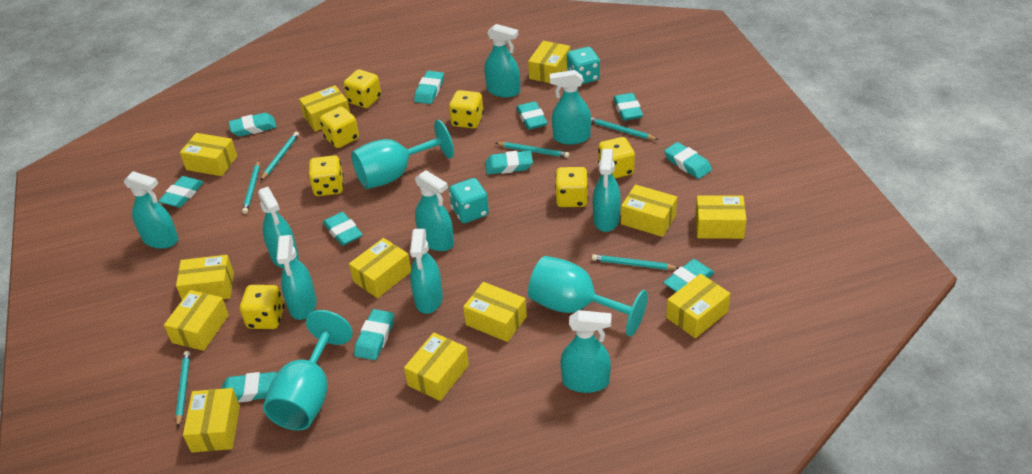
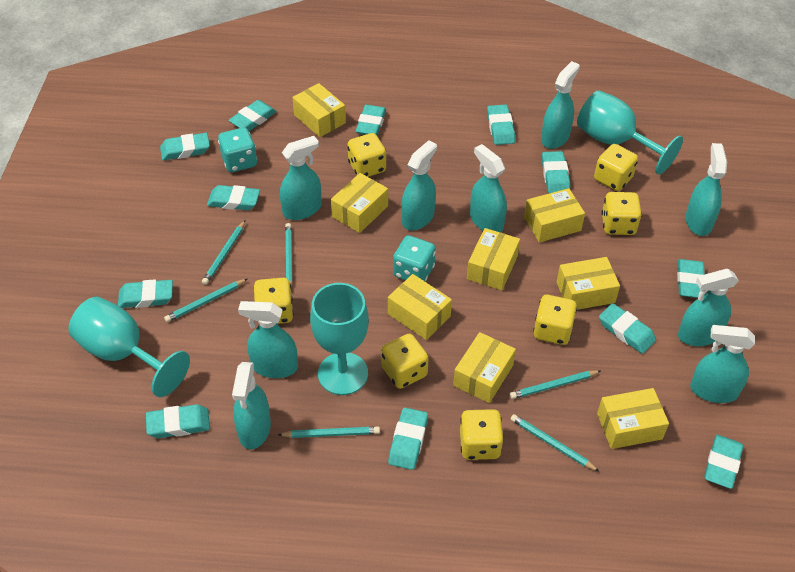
turquoise eraser: [158,176,204,207] [222,372,277,402] [229,113,276,136] [323,212,363,246] [354,309,394,360] [414,71,444,104] [485,150,533,174] [516,101,548,130] [613,93,643,121] [663,259,715,292] [664,142,712,179] = 11 -> [118,279,173,308] [146,404,210,438] [160,133,210,160] [207,185,260,210] [229,100,277,131] [356,105,386,136] [388,408,428,470] [487,105,515,145] [542,151,570,193] [599,303,656,354] [677,259,705,298] [704,435,743,489] = 12
yellow box: [164,290,229,351] [176,255,234,300] [180,133,237,176] [183,388,240,453] [299,85,350,132] [349,238,411,298] [404,332,469,401] [463,282,527,342] [528,41,570,83] [621,184,677,237] [666,274,730,338] [695,195,747,239] = 12 -> [292,83,346,137] [331,173,388,233] [388,274,452,340] [453,332,516,403] [467,228,520,290] [524,188,585,242] [557,257,620,310] [597,388,669,449] = 8

